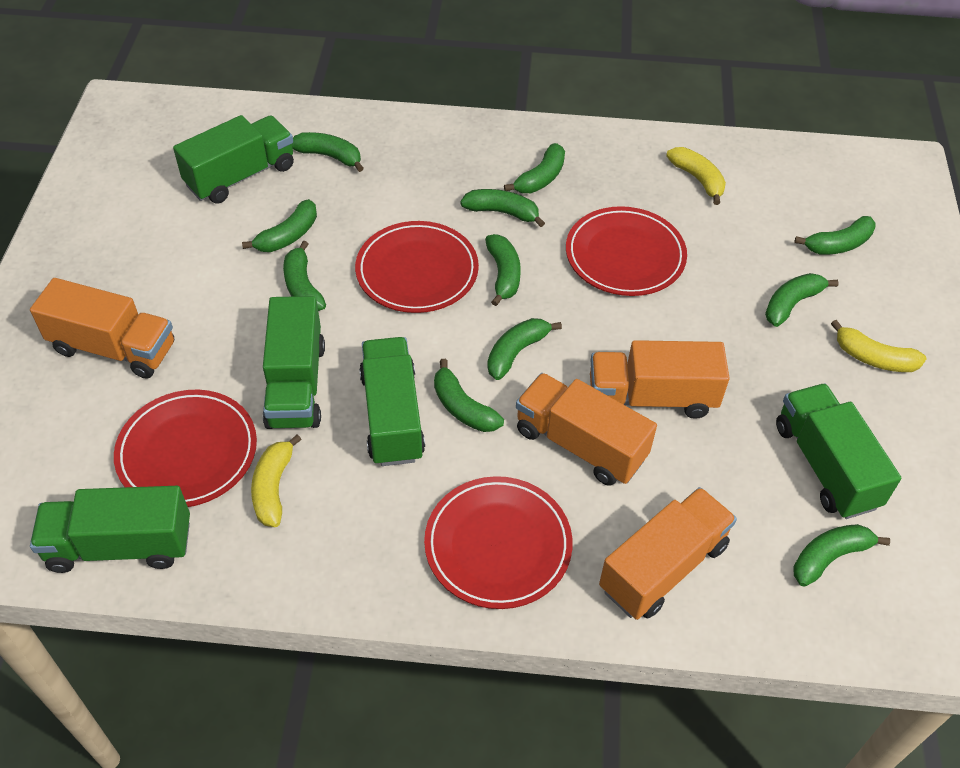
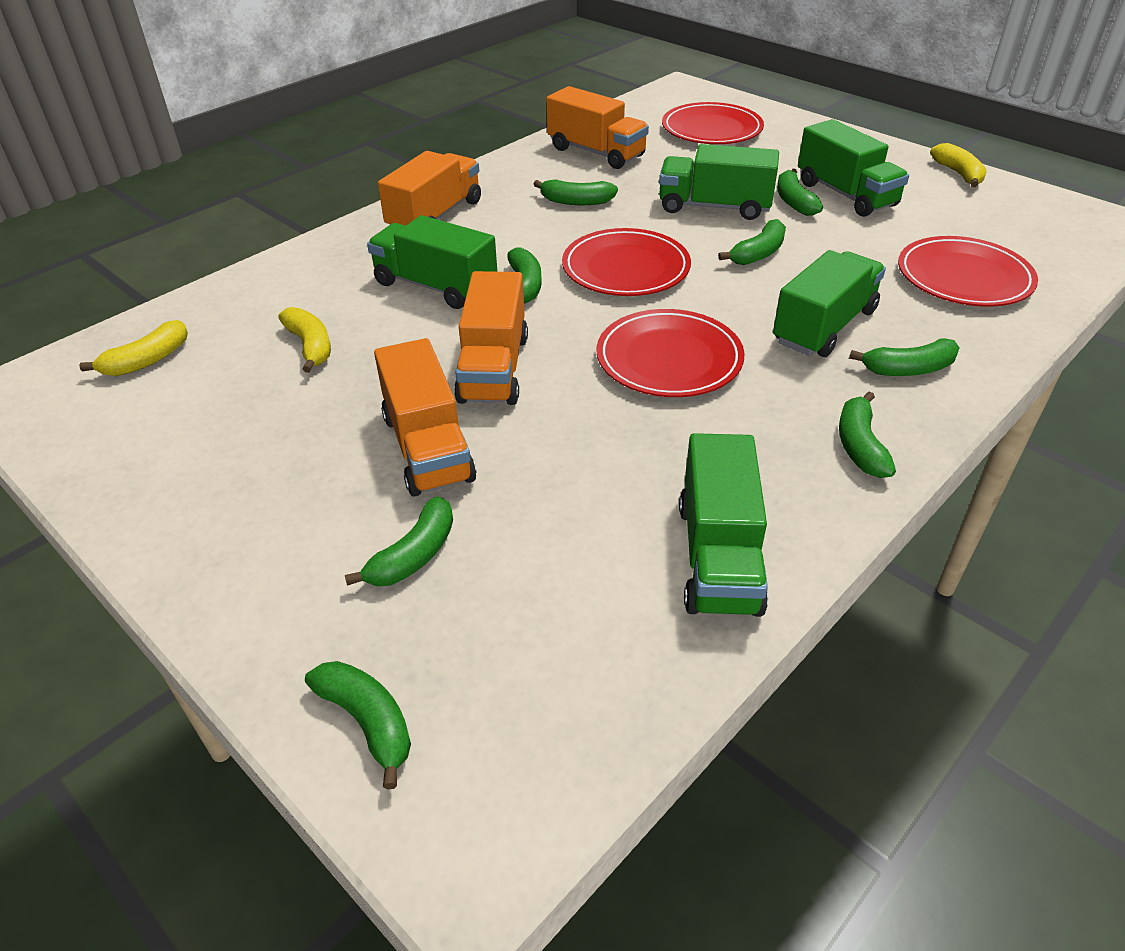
green banana: [242,199,317,252] [283,241,326,311] [292,132,364,172] [434,359,504,432] [460,189,545,227] [485,234,521,306] [487,318,562,380] [504,143,565,193] [765,273,839,327] [794,216,876,255] [794,524,890,587] = 11 -> [305,661,411,789] [345,496,453,586] [507,247,542,304] [533,179,618,205] [718,219,786,265] [777,168,823,216] [839,391,896,478] [849,338,959,376] = 8

